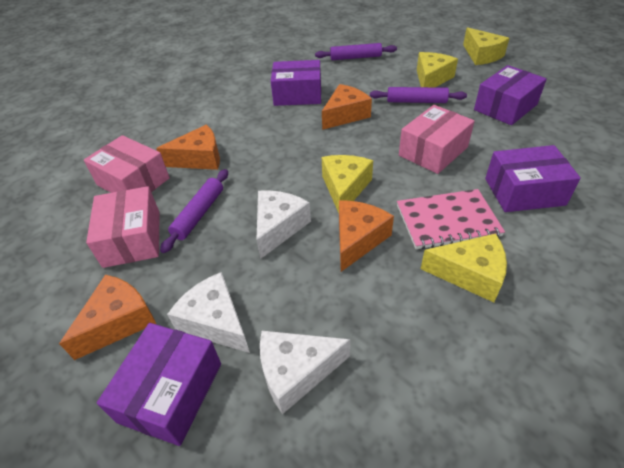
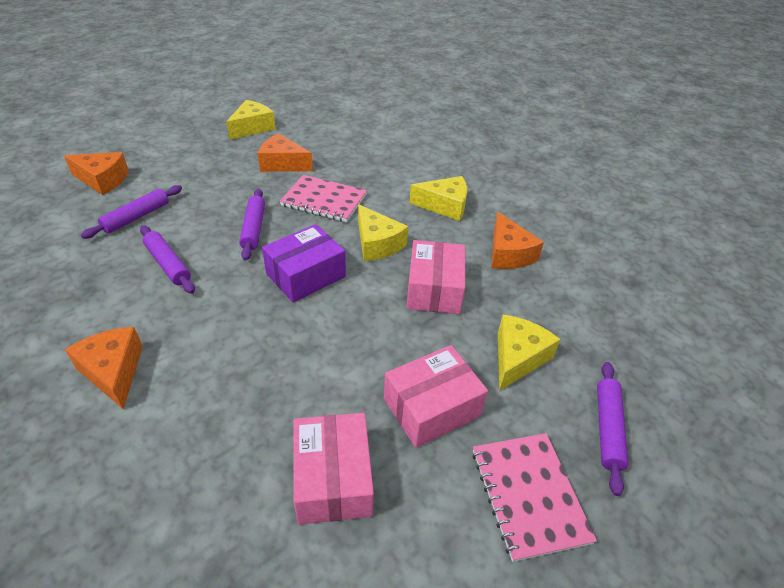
pink notebook: [397,189,505,249] = 1 -> [280,175,367,222] [472,433,597,562] = 2
purple box: [97,323,221,446] [271,60,321,106] [474,65,547,125] [485,145,581,212] = 4 -> [262,224,346,302] = 1
purple rolling pin: [160,169,228,253] [315,43,397,60] [370,87,467,103] = 3 -> [81,185,182,239] [140,225,195,294] [239,189,265,260] [597,362,629,496] = 4
white cheese: [167,272,250,353] [256,190,311,259] [260,331,350,414] = 3 -> none = 0

